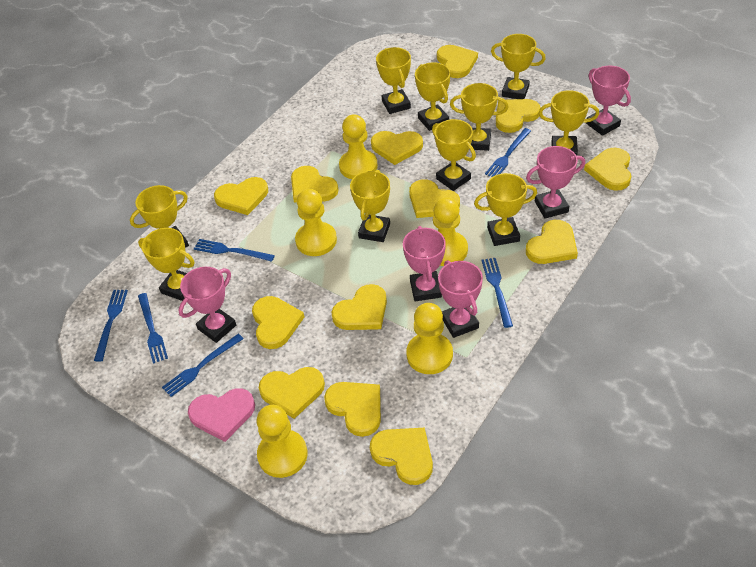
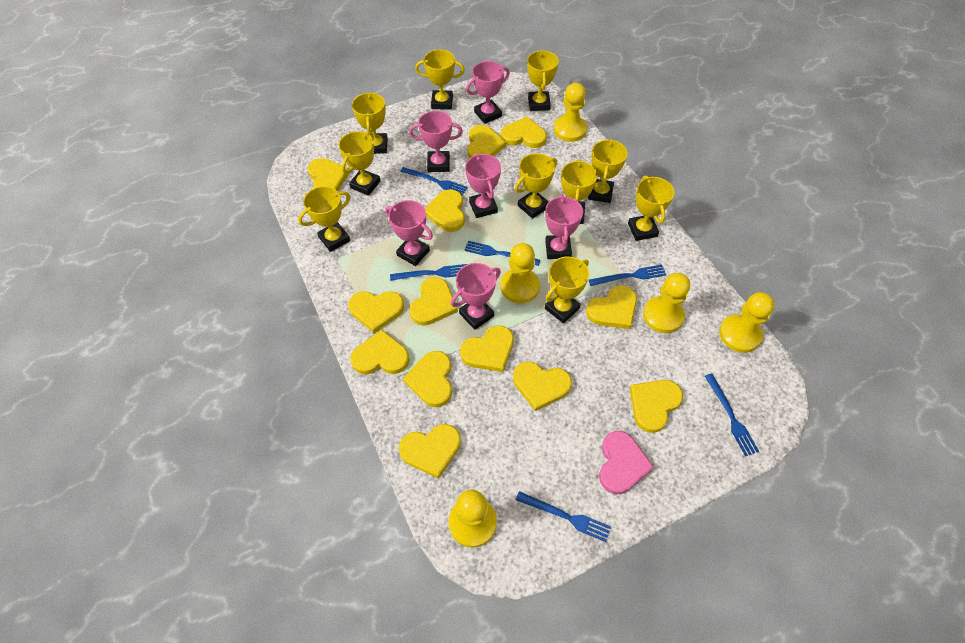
pink trophy: [178,267,236,343] [403,226,446,301] [438,260,483,338] [526,146,585,219] [586,65,631,136] = 5 -> [385,200,433,266] [409,111,463,172] [451,263,501,330] [465,154,501,218] [466,61,510,124] [545,195,583,259] = 6

